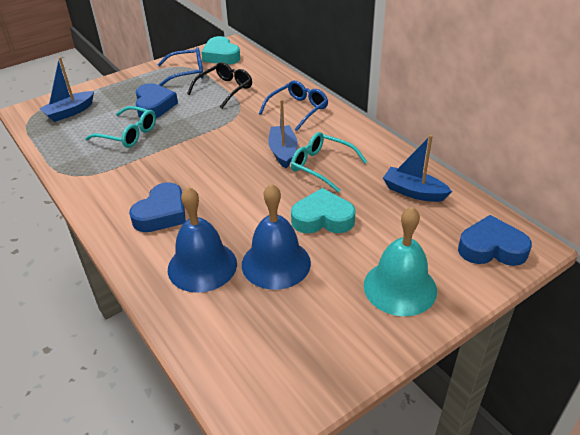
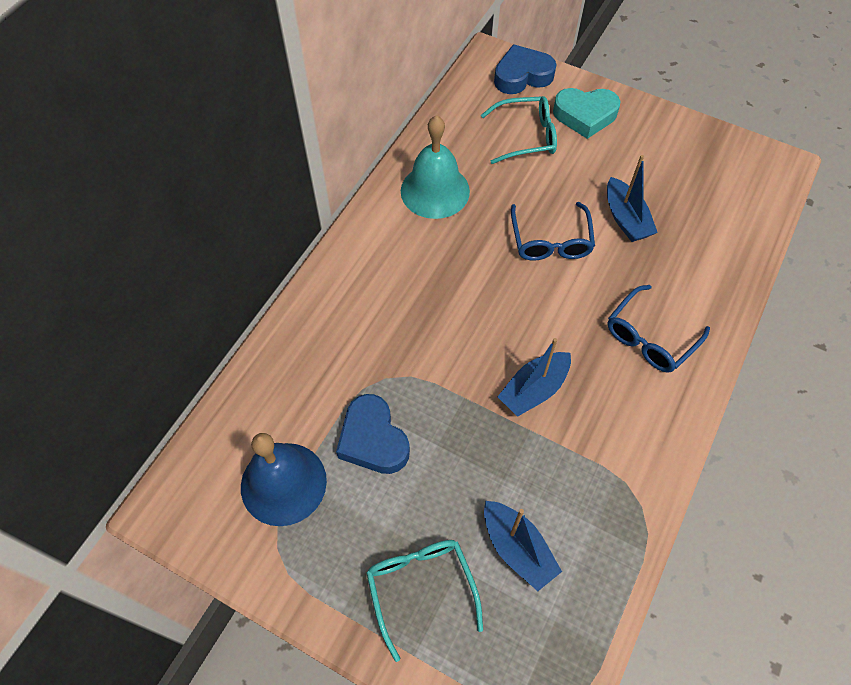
black glasses: [187,62,252,109] = 1 -> none = 0
blue bell: [168,187,237,293] [242,184,311,290] = 2 -> [241,433,327,526] = 1
blue heart: [129,182,186,232] [136,83,178,118] [458,215,532,266] = 3 -> [336,394,410,474] [494,44,557,94] = 2
turquoise heart: [202,36,240,64] [291,188,356,234] = 2 -> [553,88,621,139] = 1

